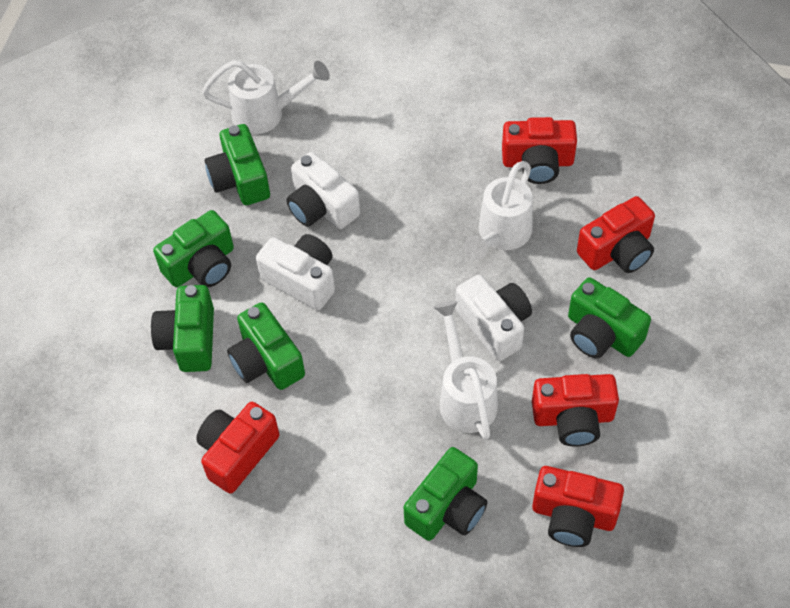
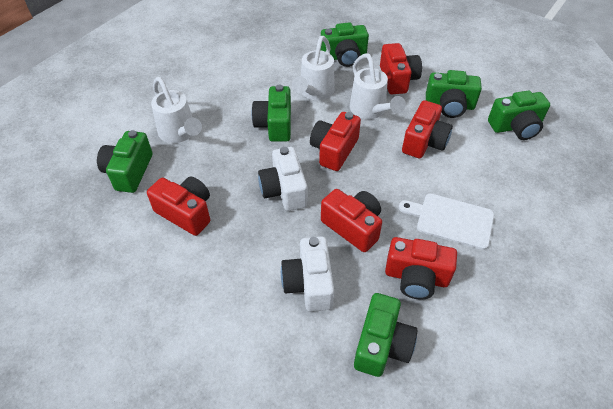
red camera: [196,402,279,494] [502,117,577,184] [532,374,619,446] [532,466,624,547] [577,196,655,273] = 5 -> [147,177,210,236] [310,112,361,171] [321,189,382,252] [380,43,422,94] [385,237,457,299] [402,100,453,158] = 6
white camera: [256,234,335,310] [286,152,360,229] [455,275,532,361] = 3 -> [258,147,308,211] [281,236,334,311] = 2
white cutting board: none = 0 -> [399,193,494,250] = 1

